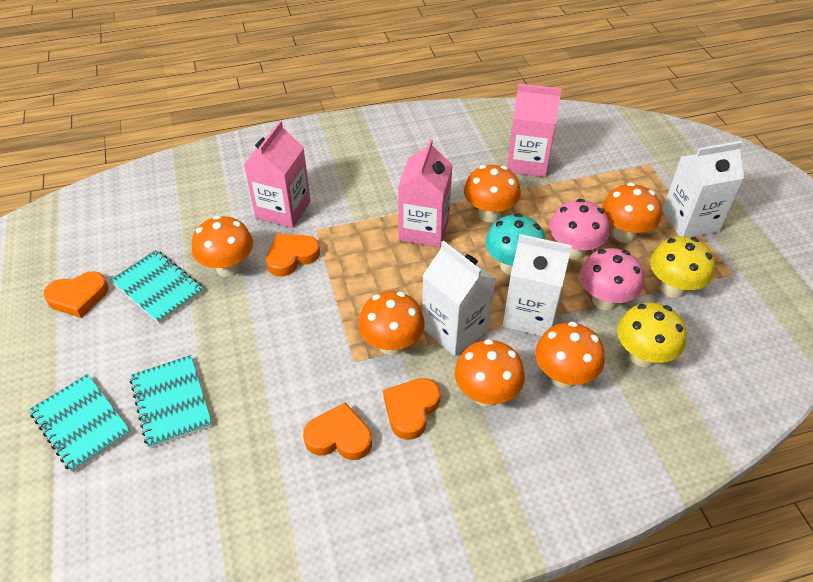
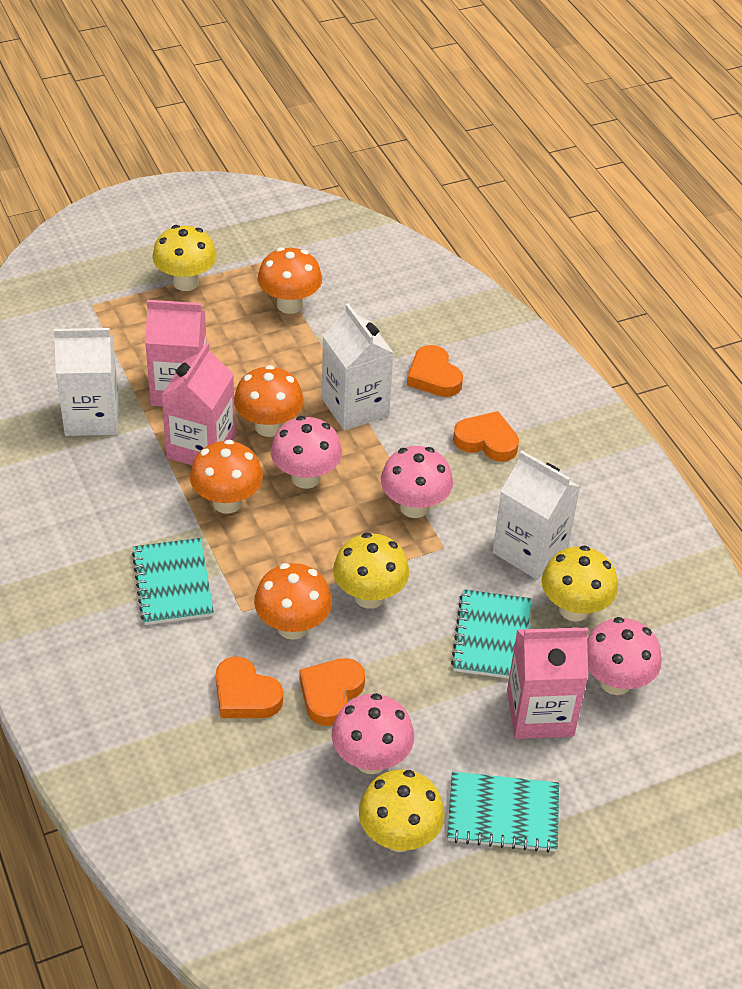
orange mushroom: [192,215,253,277] [358,291,425,355] [455,339,525,407] [464,165,521,222] [535,321,605,388] [602,183,662,243] = 6 -> [190,440,263,513] [234,365,304,437] [254,563,332,640] [258,247,322,314] = 4
pink mushroom: [549,199,609,260] [580,248,644,310] = 2 -> [270,416,342,489] [332,693,414,774] [381,446,453,518] [587,617,662,695] = 4
turquoise mushroom: [485,213,546,275] = 1 -> none = 0
yellow mushroom: [617,303,686,368] [650,236,715,298] = 2 -> [152,225,217,291] [333,533,409,609] [359,769,445,852] [542,545,618,622] = 4

